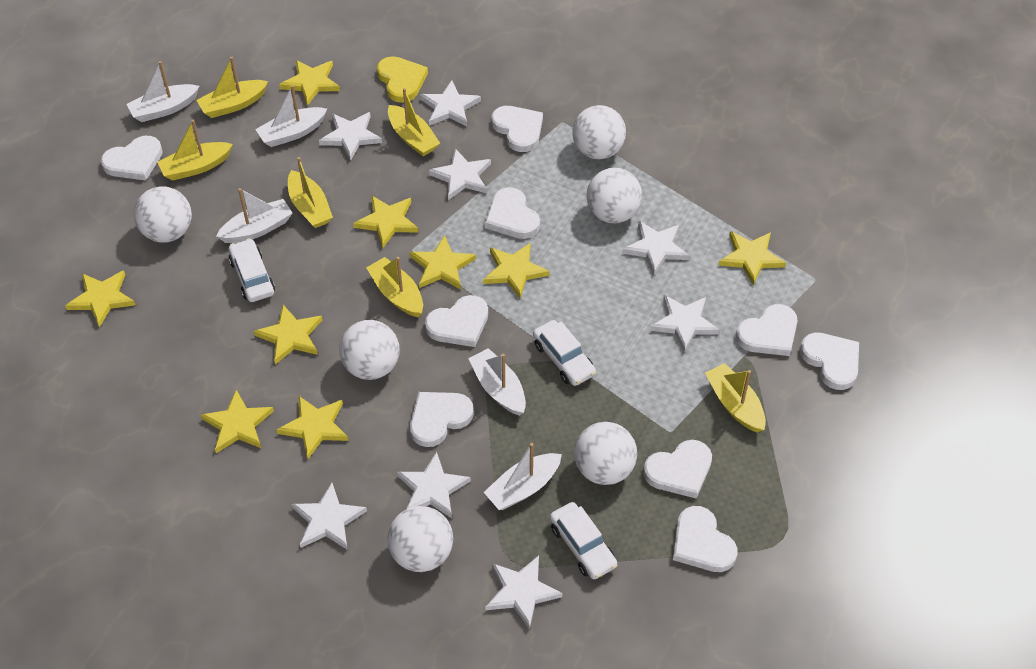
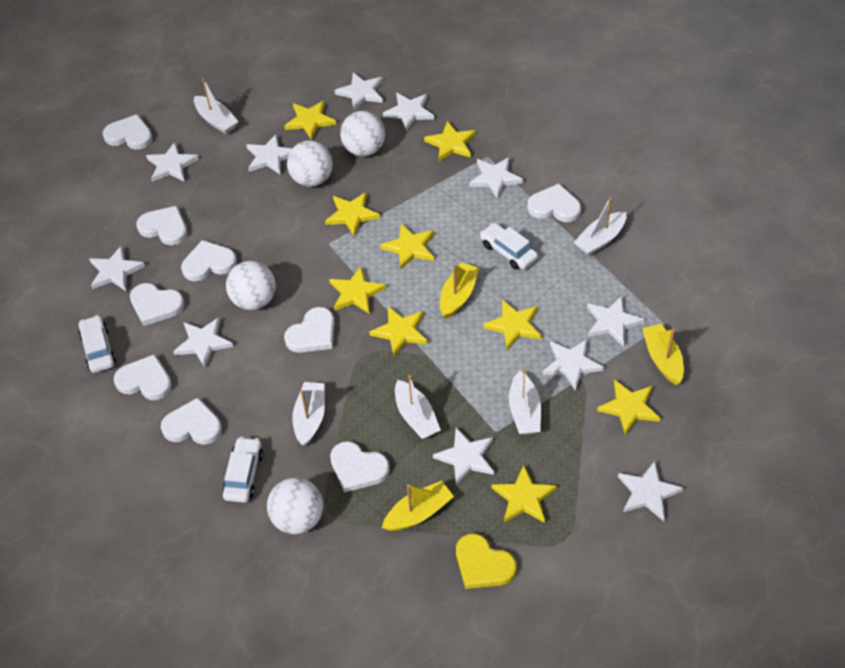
white ball: [134,186,192,243] [339,320,400,380] [387,506,453,572] [572,105,626,159] [574,422,637,485] [587,168,642,223] = 6 -> [226,261,276,310] [267,477,323,534] [287,140,333,187] [340,111,385,156] = 4
white star: [292,483,367,550] [319,112,382,161] [397,452,471,518] [420,80,481,127] [429,149,491,200] [485,556,563,630] [623,221,689,275] [650,295,720,353] = 8 -> [89,245,145,291] [146,142,199,182] [173,317,234,367] [246,134,292,175] [335,72,383,111] [383,92,434,132] [433,428,494,486] [469,157,523,199] [542,339,604,391] [587,296,645,347] [618,461,683,521] = 11
yellow boat: [157,120,233,181] [196,57,268,118] [288,157,333,228] [366,257,423,317] [388,88,440,156] [705,363,766,433] = 6 -> [382,481,454,531] [440,262,479,319] [642,324,684,385] = 3

